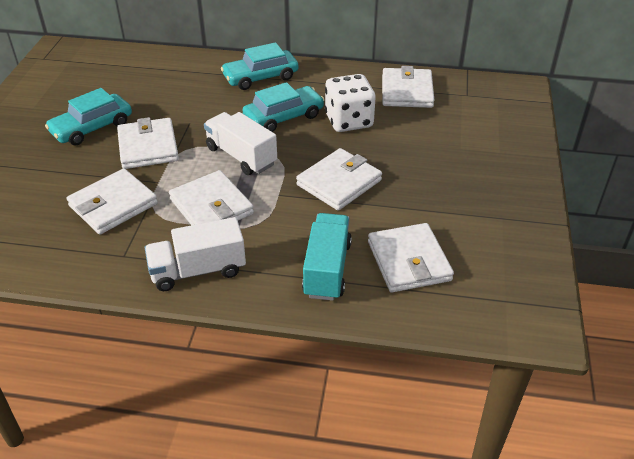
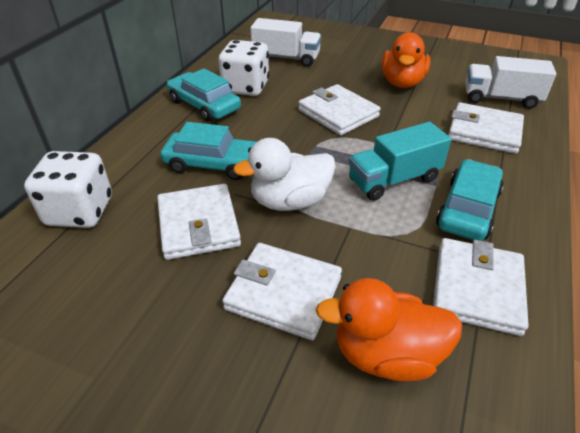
orange duck: none = 0 -> [316,278,462,381] [382,32,430,88] = 2
white dice: [325,74,376,132] = 1 -> [24,151,112,228] [218,40,269,96] = 2
white duck: none = 0 -> [233,138,336,211] = 1
white wallet: [67,169,158,235] [117,117,179,169] [169,170,254,225] [296,148,382,211] [368,223,454,292] [382,66,434,108] = 6 -> [157,184,241,260] [222,243,342,340] [298,84,381,135] [433,238,529,336] [448,102,524,154] = 5

